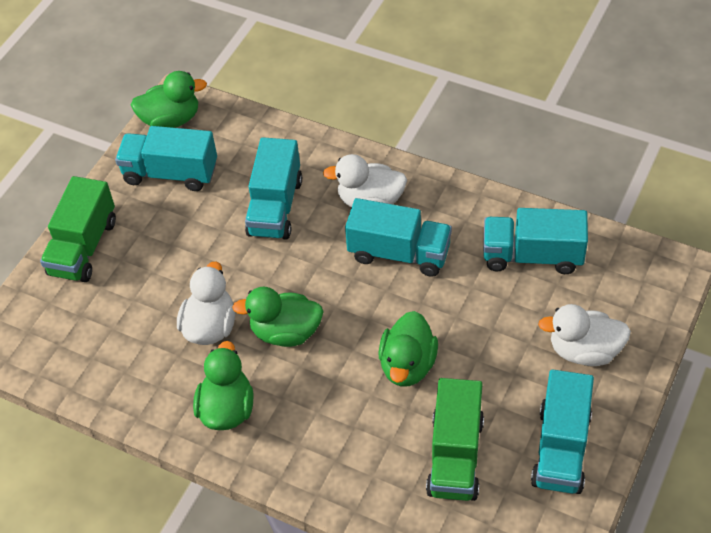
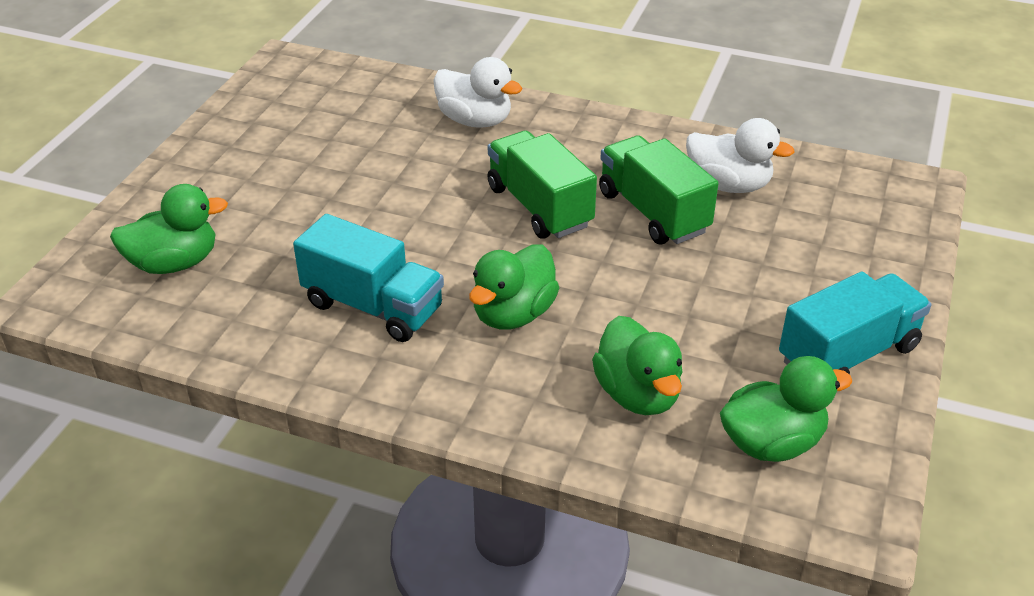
turquoise truck: [115,126,217,191] [245,137,302,240] [345,198,452,277] [483,208,588,274] [531,369,594,494] = 5 -> [293,214,444,342] [779,272,931,375] = 2
white duck: [177,261,235,345] [323,154,407,208] [538,304,631,366] = 3 -> [433,57,522,128] [686,118,795,193] = 2

